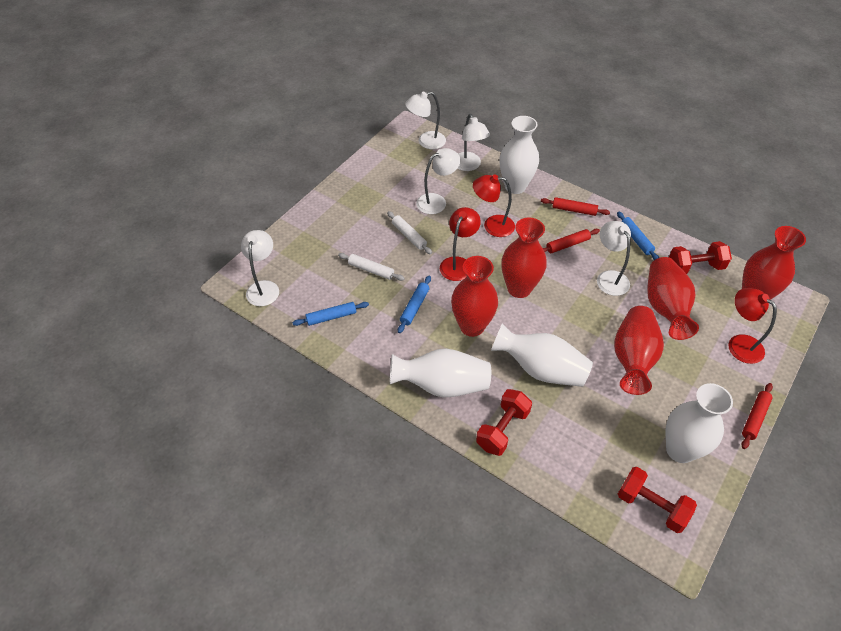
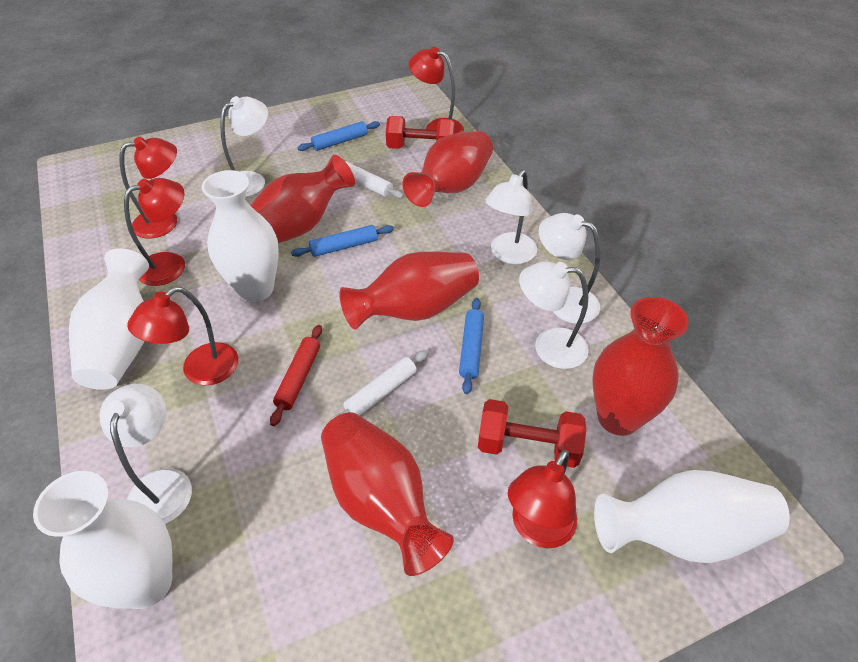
red dumbbell: [476,389,532,456] [618,467,697,533] [669,241,732,274] = 3 -> [386,116,455,149] [478,399,586,468] = 2
red lamp: [440,207,481,281] [473,174,515,237] [728,288,777,364] = 3 -> [120,137,177,239] [124,178,185,286] [127,287,238,385] [409,47,464,134] [508,450,577,548] = 5
red rolling pin: [541,197,610,216] [543,229,600,253] [741,383,773,449] = 3 -> [270,325,322,426] = 1

